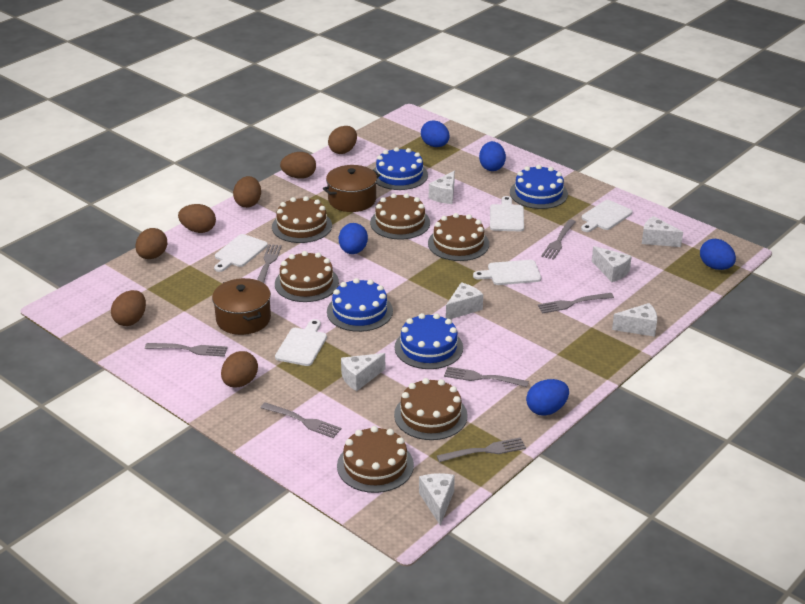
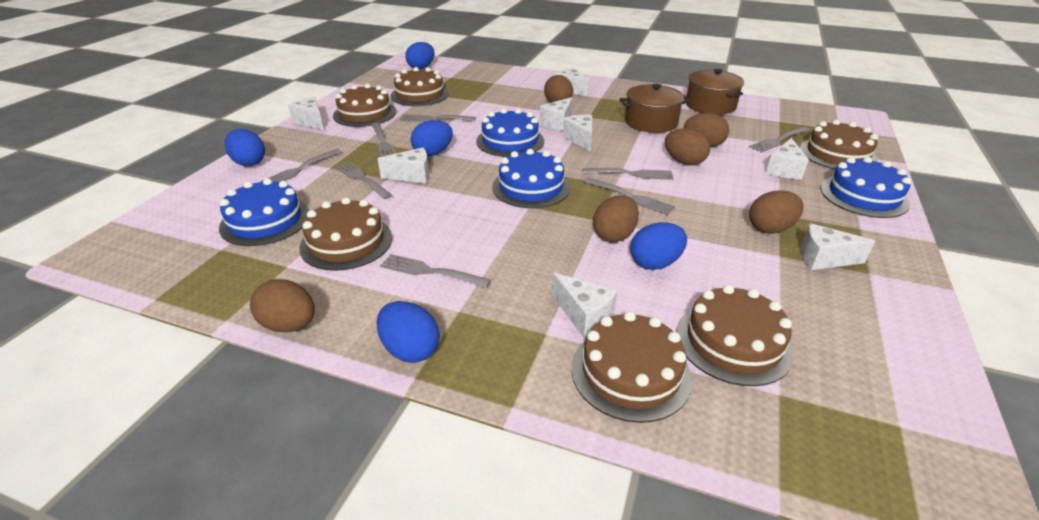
brown egg: [111,290,146,326] [135,228,167,259] [178,204,216,233] [221,351,258,388] [233,176,261,208] [280,152,316,179] [328,126,357,154] = 7 -> [250,279,315,332] [544,75,573,103] [593,195,639,242] [665,128,710,165] [684,113,729,147] [749,190,803,234] = 6
grey fork: [145,343,228,357] [257,244,282,283] [260,403,341,438] [437,437,526,462] [444,366,529,387] [537,293,614,313] [541,219,576,260] = 7 -> [260,149,342,182] [335,161,393,199] [371,123,396,157] [380,254,491,288] [400,114,476,122] [583,168,674,180] [584,178,675,215] [749,127,809,153] = 8
white cheese: [341,353,385,391] [419,473,455,525] [429,171,455,204] [446,282,483,319] [592,246,632,282] [612,303,657,337] [642,216,683,247] = 7 -> [288,97,324,130] [377,148,429,183] [539,97,573,131] [552,273,617,337] [555,68,589,96] [563,115,592,152] [766,138,809,179] [801,223,875,270] = 8
white cutting board: [214,234,268,272] [275,319,327,366] [473,260,541,285] [490,196,524,232] [581,200,632,232] = 5 -> none = 0

